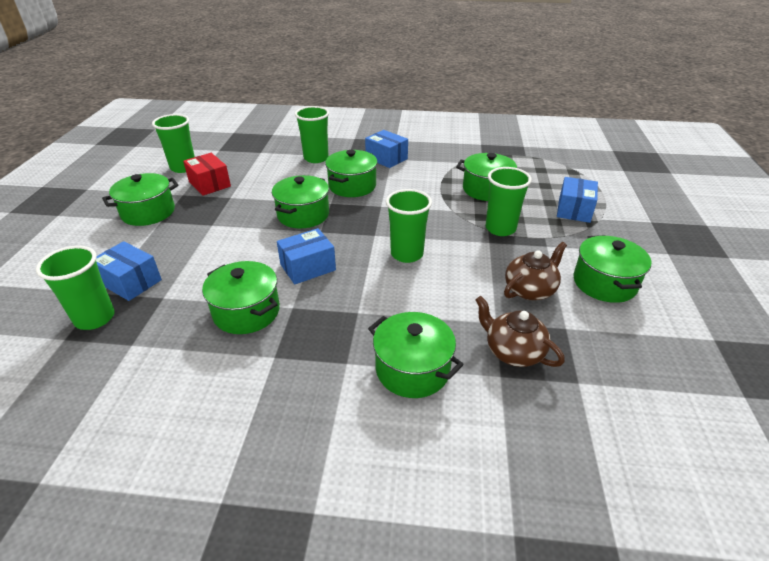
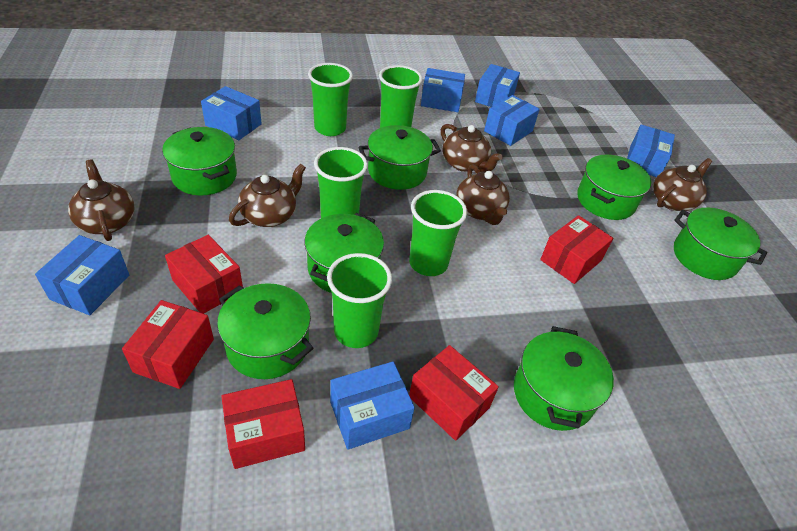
blue box: [96,241,162,301] [277,228,336,285] [365,130,408,168] [557,177,598,223] = 4 -> [35,235,129,315] [201,86,262,140] [330,361,415,450] [421,68,465,112] [475,64,520,107] [484,95,540,146] [627,125,675,177] = 7
brown teapot: [475,296,565,367] [504,242,567,300] = 2 -> [68,160,134,241] [229,164,306,227] [441,124,503,172] [456,164,510,225] [653,158,712,211] = 5
red box: [183,153,231,196] = 1 -> [122,300,214,389] [165,235,243,314] [221,379,305,469] [409,345,499,441] [540,215,613,284] = 5

